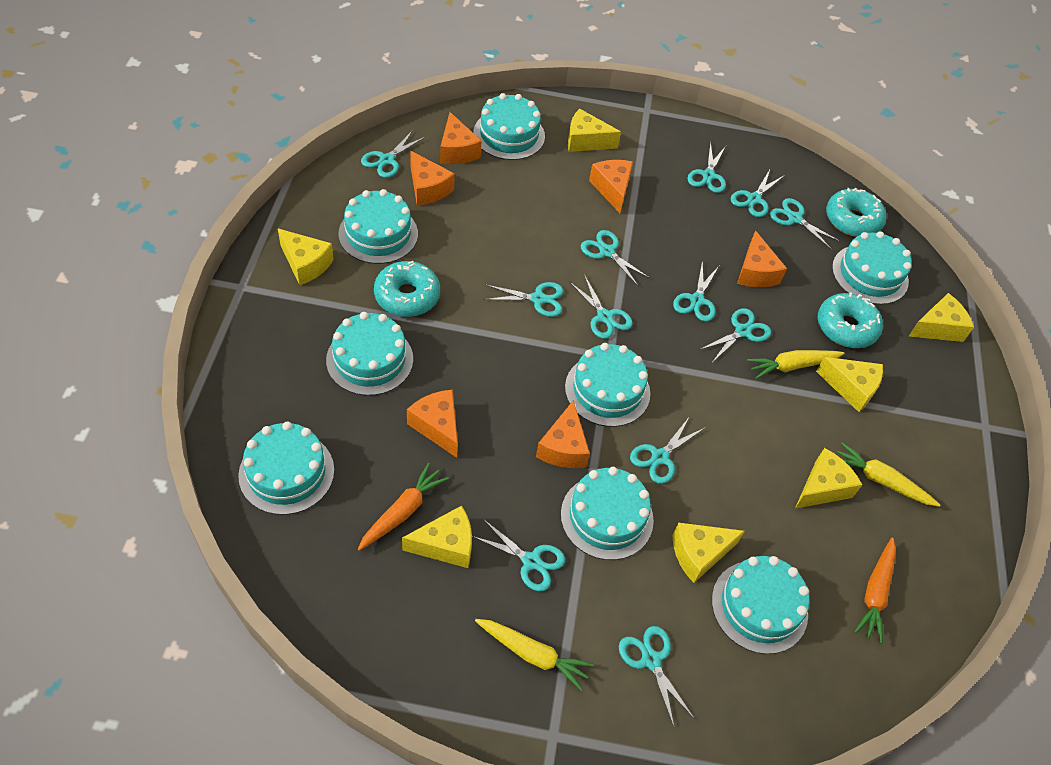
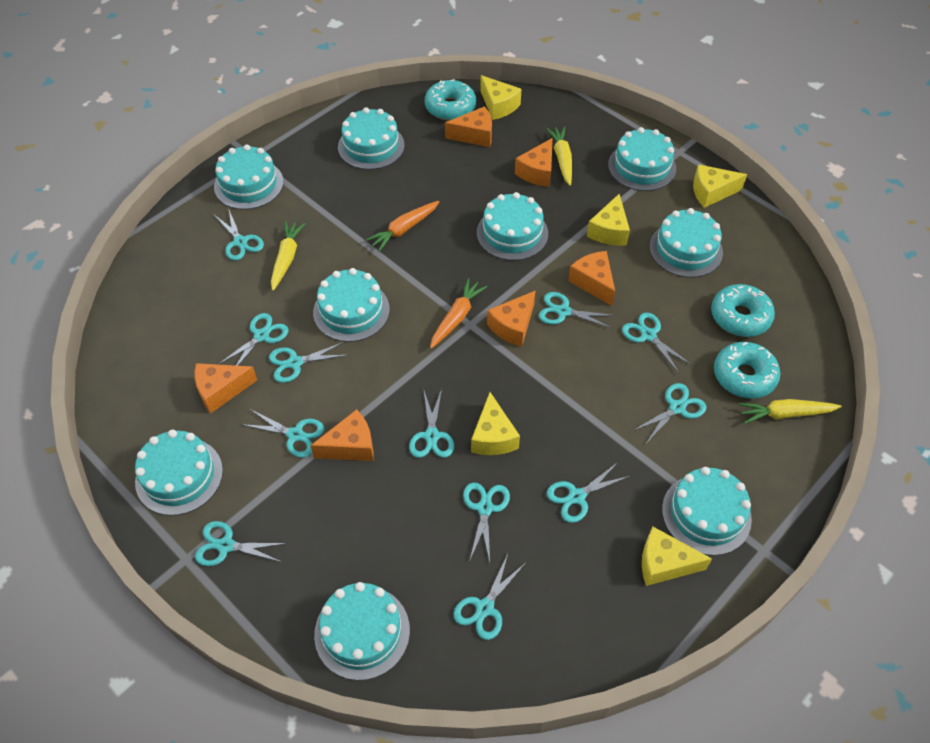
turquoise cake: [238,422,334,515] [326,312,413,396] [338,189,418,264] [473,93,545,160] [561,467,654,560] [565,343,650,427] [712,556,809,654] [832,231,912,305] = 8 -> [135,430,223,516] [214,145,283,210] [313,268,390,342] [314,582,410,681] [338,107,404,170] [477,192,548,261] [608,127,676,191] [649,208,723,278] [662,467,752,556] = 9
yellow cheese: [278,229,334,285] [402,506,472,568] [568,109,621,152] [672,522,745,583] [795,448,862,509] [816,357,883,412] [908,293,974,342] = 7 -> [471,392,520,455] [480,75,522,120] [587,194,630,246] [642,527,712,586] [693,164,747,208] = 5

